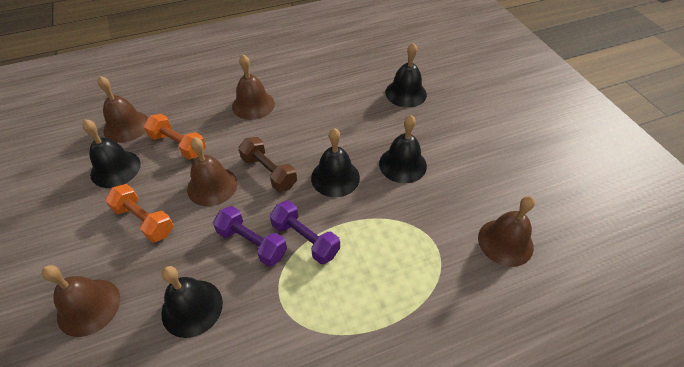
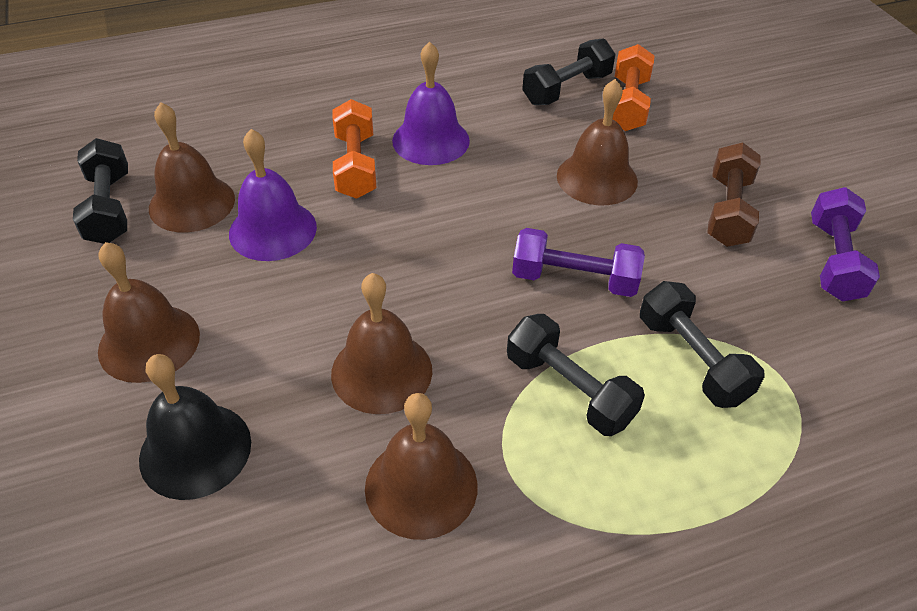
black bell: [82,119,141,188] [161,266,223,338] [311,128,360,197] [379,115,427,183] [385,43,427,108] = 5 -> [139,354,251,500] = 1
black dumbbell: none = 0 -> [73,138,128,244] [507,314,645,436] [522,38,616,105] [640,281,765,408] = 4
purple bell: none = 0 -> [229,129,317,261] [392,41,470,165] = 2

